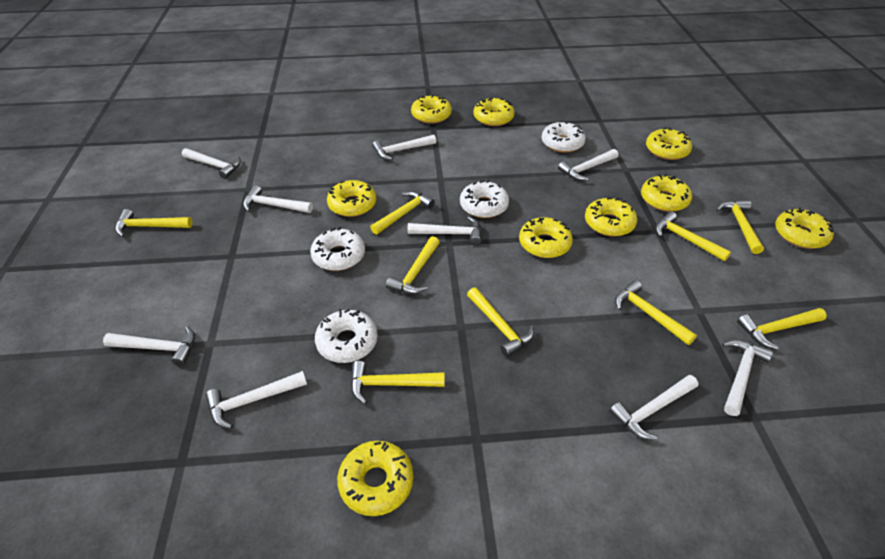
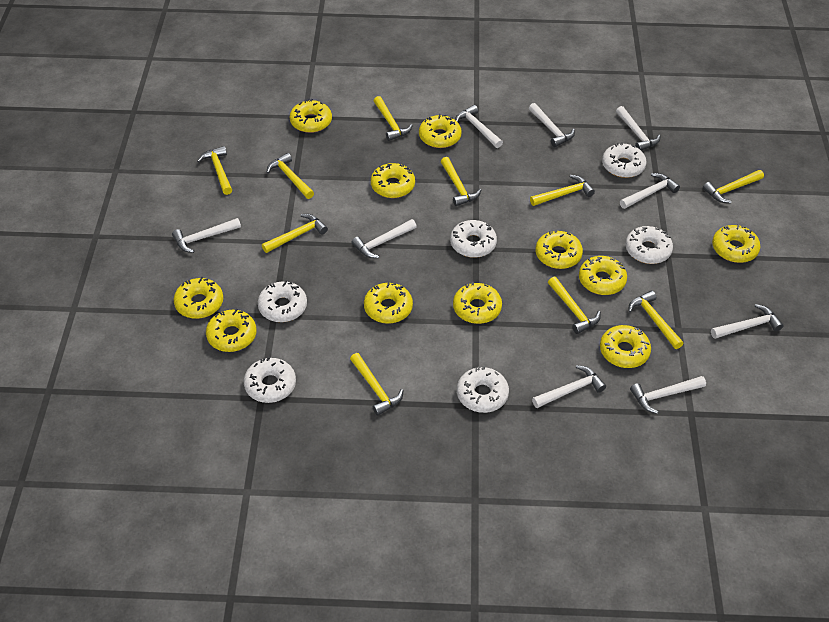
white donut: [310,227,365,271] [315,309,378,363] [460,180,509,218] [542,121,586,153] = 4 -> [244,357,296,403] [258,280,307,322] [450,220,497,258] [457,366,509,413] [602,142,646,178] [625,226,673,264] = 6
yellow donut: [327,180,376,217] [337,441,413,516] [411,94,452,124] [474,98,515,126] [519,217,573,258] [585,198,637,237] [641,174,692,212] [646,128,692,160] [775,207,834,249] = 9 -> [174,277,223,319] [206,309,257,352] [290,99,332,133] [364,281,413,324] [371,163,415,198] [419,114,462,148] [453,282,502,324] [535,229,583,269] [579,256,627,295] [600,325,651,368] [712,224,760,263] = 11
yellow hammer: [115,209,192,237] [351,361,445,404] [370,191,435,235] [386,236,440,294] [467,287,534,357] [615,280,697,345] [655,211,731,261] [716,200,764,254] [737,308,827,350] = 9 -> [197,146,232,195] [262,214,328,253] [266,153,314,199] [350,353,404,416] [374,96,413,141] [441,157,481,206] [530,175,595,206] [548,277,601,334] [629,290,684,349] [703,170,764,203] = 10

